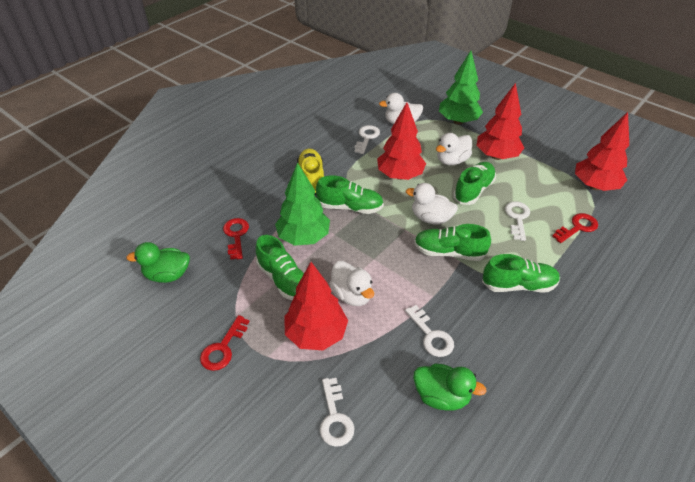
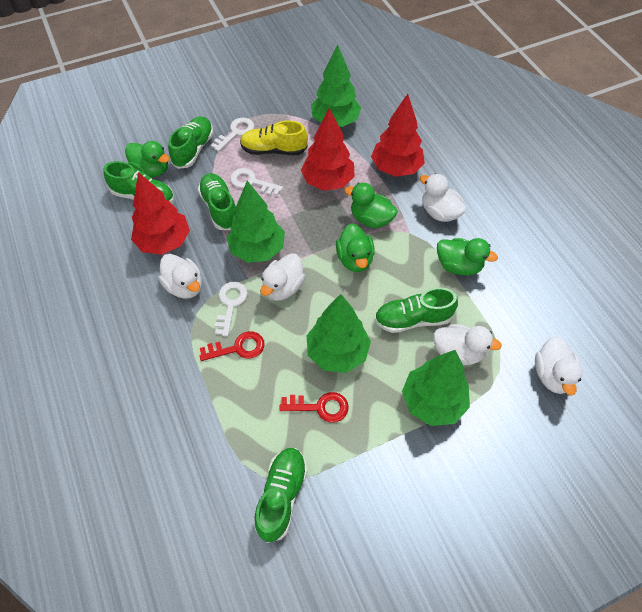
green duck: [126,242,190,283] [414,364,487,410] = 2 -> [125,141,170,177] [336,223,375,272] [344,183,398,228] [437,238,498,275] = 4
green tree: [275,162,330,246] [439,51,483,125] = 2 -> [227,181,285,263] [306,294,371,373] [311,44,361,127] [402,350,470,426] = 4
red key: [200,315,249,371] [223,218,249,260] [552,213,598,243] = 3 -> [200,331,265,361] [279,392,349,422] = 2
red tree: [285,262,348,350] [377,102,426,180] [477,83,524,160] [575,112,629,191] = 4 -> [131,172,190,255] [301,108,355,191] [371,94,425,177] = 3
white duck: [329,261,374,306] [379,93,423,124] [406,183,458,225] [436,133,472,165] = 4 -> [158,254,202,299] [260,253,305,301] [420,174,466,222] [433,324,502,365] [535,337,583,396] = 5
white key: [320,378,355,447] [354,125,380,154] [405,305,454,357] [505,201,530,241] = 4 -> [211,118,254,152] [215,282,248,337] [230,168,283,196] = 3

